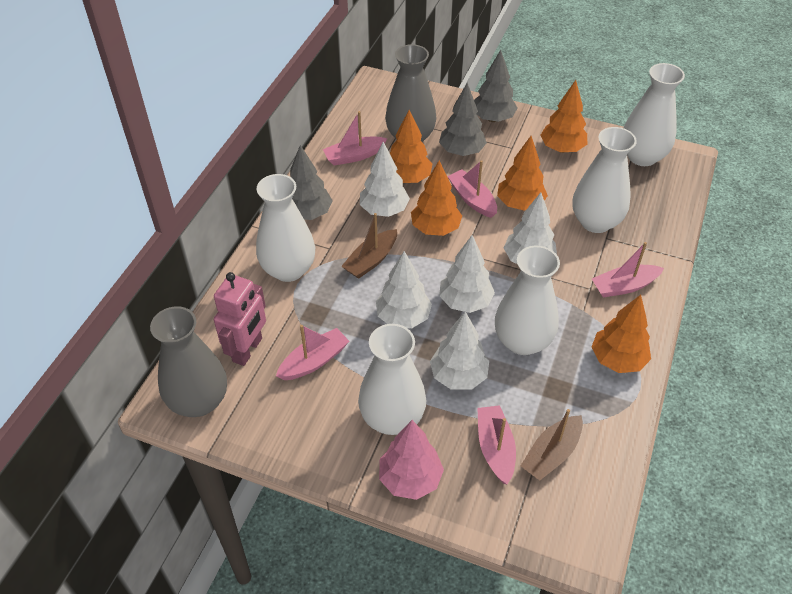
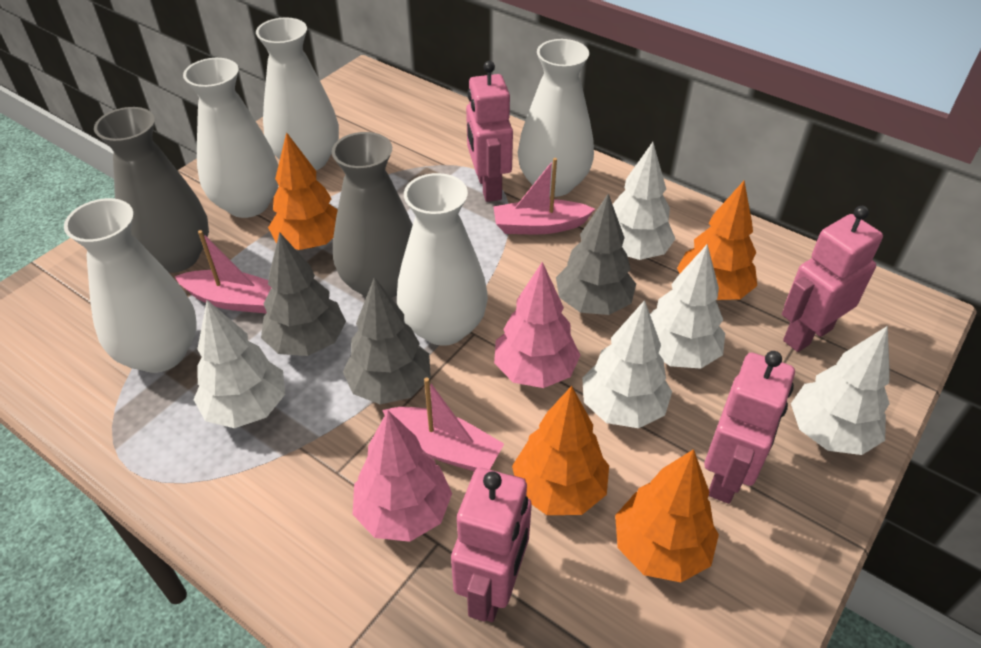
brown boat: [341,213,397,279] [521,409,583,481] = 2 -> none = 0
orange tree: [390,110,432,183] [411,160,462,236] [497,136,548,211] [541,80,587,153] [592,295,651,373] = 5 -> [268,132,338,250] [512,386,609,515] [615,449,719,582] [677,181,757,300] = 4
pink boat: [276,325,349,380] [323,111,388,166] [447,160,497,218] [477,405,516,484] [592,242,664,298] = 5 -> [174,230,271,313] [382,378,504,471] [493,158,595,234] = 3
pink robot: [214,272,266,366] = 1 -> [451,467,532,622] [466,61,513,202] [704,351,795,504] [782,206,883,352] = 4
pink tree: [379,420,444,500] = 1 -> [353,411,452,542] [494,262,581,388] = 2

